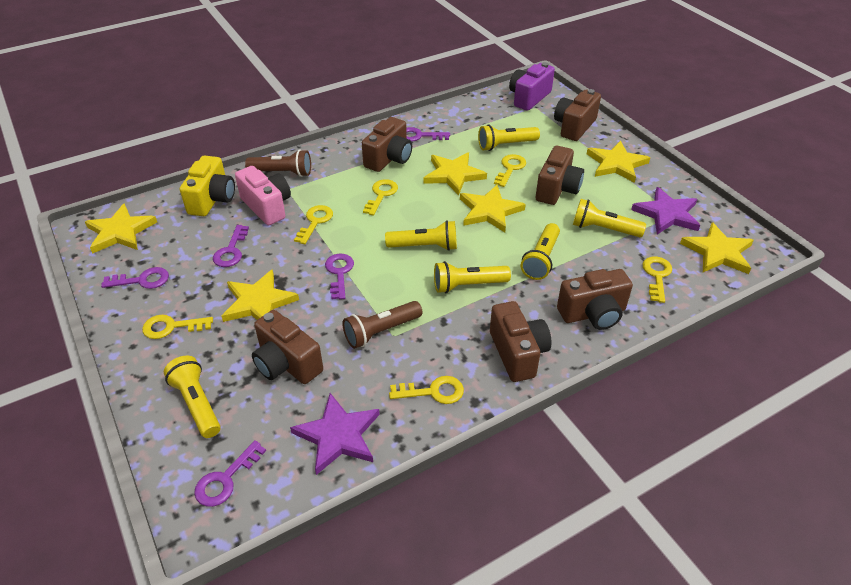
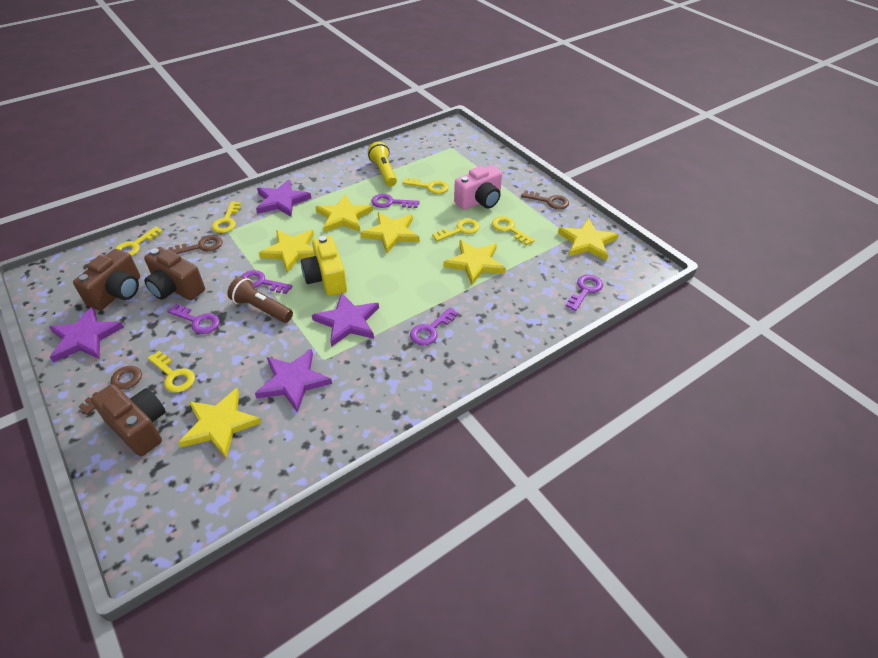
brown camera: [252,310,323,384] [362,117,412,172] [490,301,551,382] [536,145,584,205] [554,89,601,141] [557,269,633,330] = 6 -> [73,249,140,311] [91,384,166,456] [144,247,205,300] = 3
brown flashlight: [245,150,311,177] [342,301,422,349] = 2 -> [227,276,293,323] = 1
brown key: none = 0 -> [78,366,142,415] [169,235,222,254] [521,190,569,209] = 3
purple camera: [509,62,555,111] = 1 -> none = 0
purple star: [290,393,380,475] [631,187,700,234] = 2 -> [49,307,124,362] [255,349,332,413] [256,179,311,217] [312,293,379,347] = 4
yellow flashlight: [164,356,221,438] [385,220,457,251] [434,261,511,293] [478,125,540,151] [521,223,560,280] [573,199,646,237] = 6 -> [368,142,397,186] = 1

